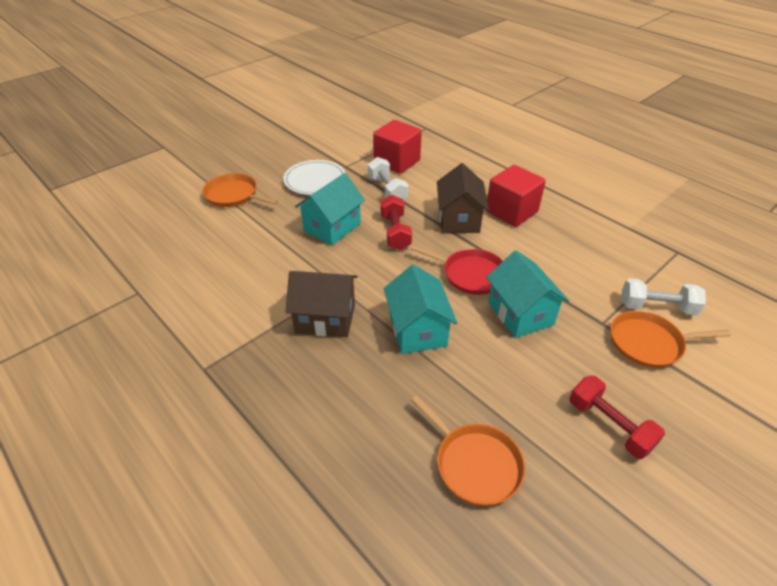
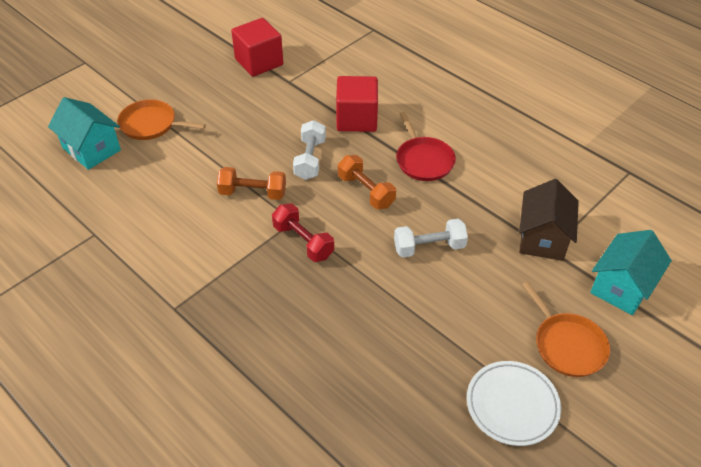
brown house: [285,271,357,337] [437,163,489,233] = 2 -> [519,179,579,261] = 1
orange dumbbell: none = 0 -> [217,167,286,200] [338,155,396,209] = 2
orange pan: [202,173,278,207] [411,395,525,506] [611,310,731,368] = 3 -> [117,99,206,140] [522,281,610,377] = 2
red dumbbell: [380,195,412,250] [569,375,665,459] = 2 -> [272,203,334,262] = 1
turquoise house: [295,173,365,245] [384,265,457,354] [486,250,569,338] = 3 -> [48,97,121,170] [590,230,672,315] = 2

